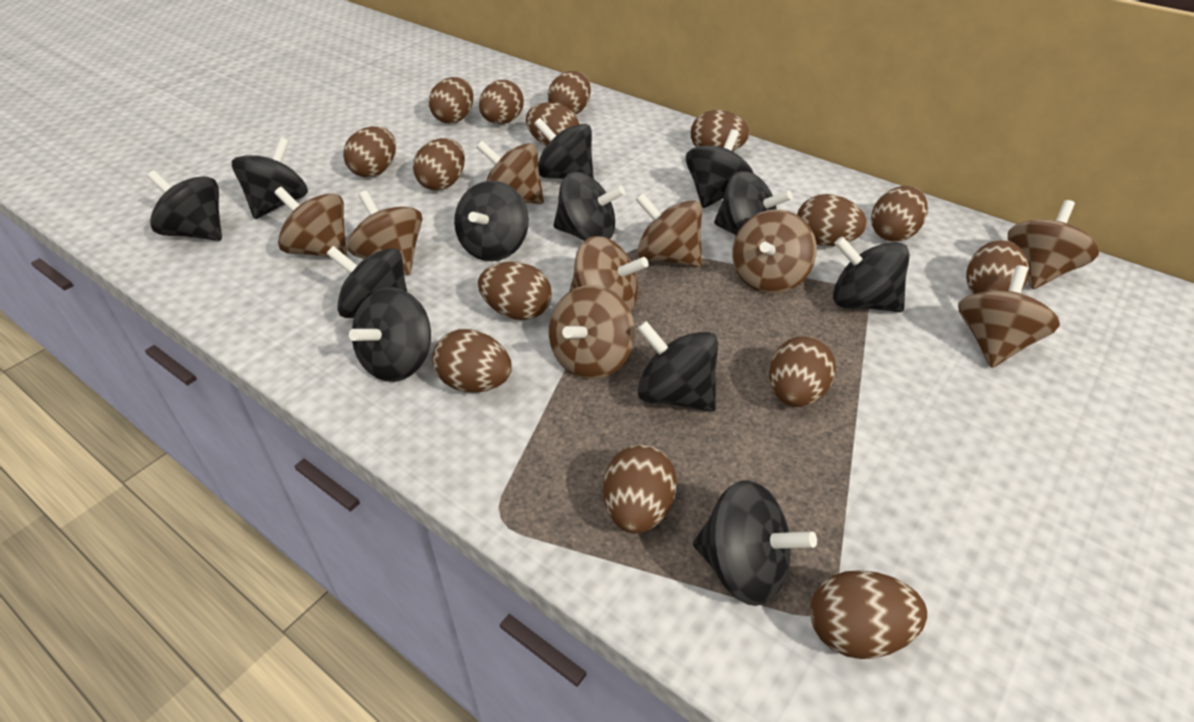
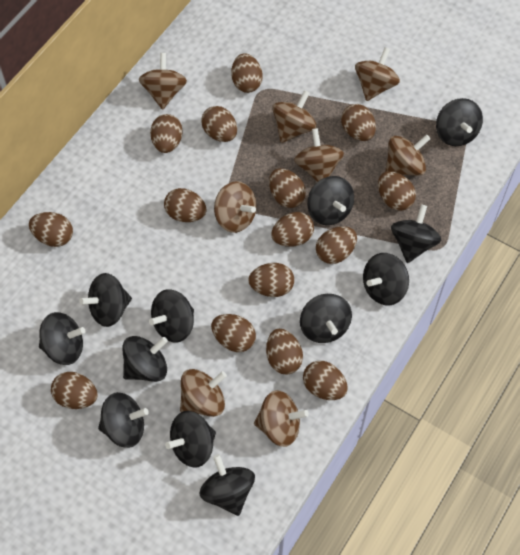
brown spinning top: [274,187,347,258] [347,190,422,275] [476,141,544,204] [549,285,635,379] [569,236,648,312] [636,193,702,267] [732,209,817,294] [958,265,1060,368] [1008,200,1099,289] = 9 -> [139,53,187,110] [180,369,227,417] [214,181,257,233] [254,390,309,447] [272,90,316,143] [294,128,344,182] [355,47,400,101] [385,135,430,176] = 8

